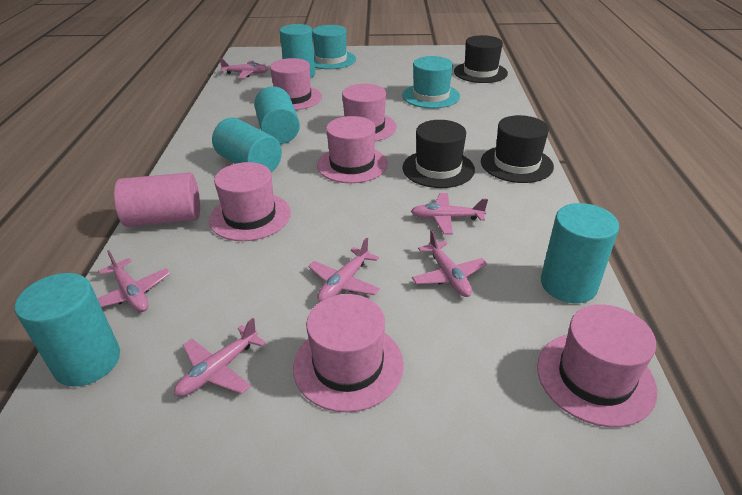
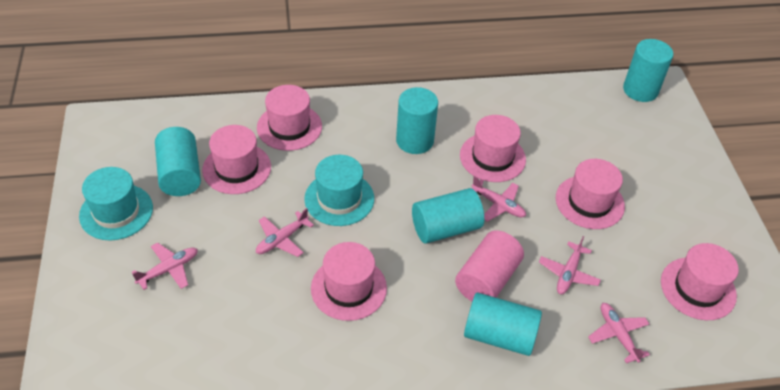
black hat: [402,120,475,188] [454,35,508,83] [481,115,554,183] = 3 -> none = 0
pink plane: [97,250,170,312] [174,318,266,397] [219,58,268,78] [308,238,380,302] [411,193,488,234] [412,230,487,297] = 6 -> [132,242,198,290] [256,208,314,257] [472,176,526,222] [539,236,601,294] [588,303,650,363] = 5

